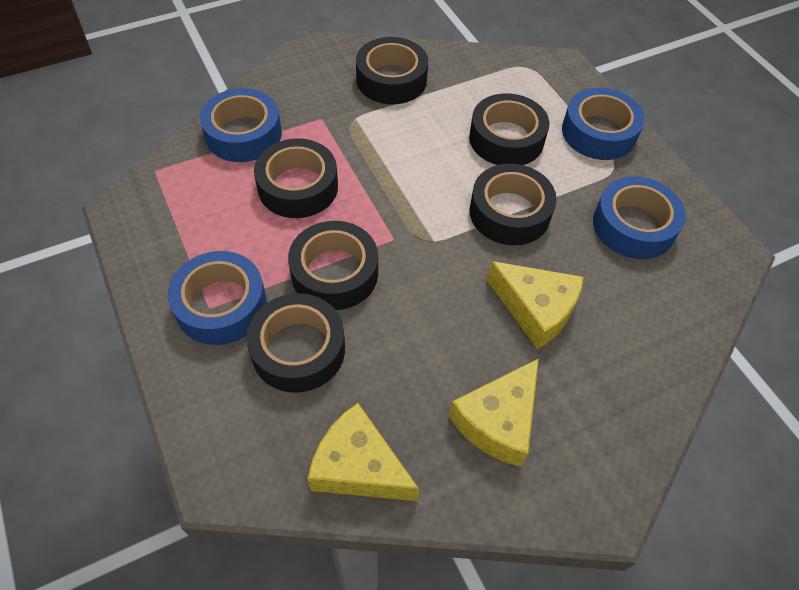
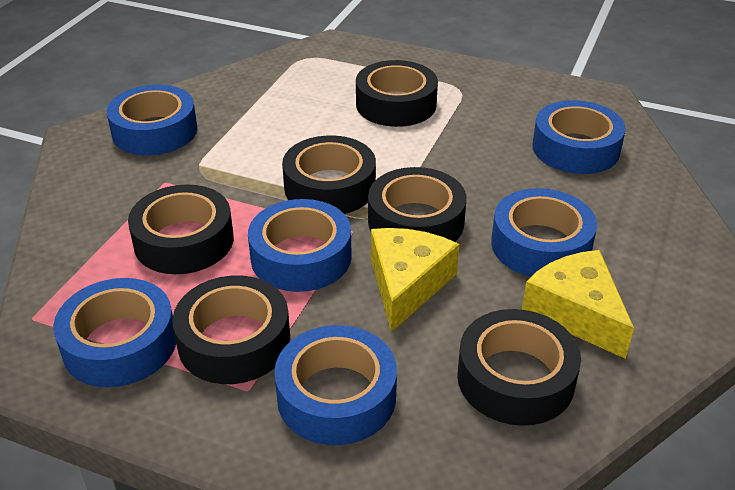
blue tape: [168,251,267,345] [200,88,282,162] [562,88,645,160] [593,177,686,259] = 4 -> [53,278,176,387] [107,85,197,155] [248,199,352,292] [274,325,397,445] [491,188,597,277] [532,100,626,174] = 6
yellow cheese: [307,403,419,501] [449,359,539,467] [487,261,584,349] = 3 -> [371,228,459,332] [522,250,634,359] = 2

